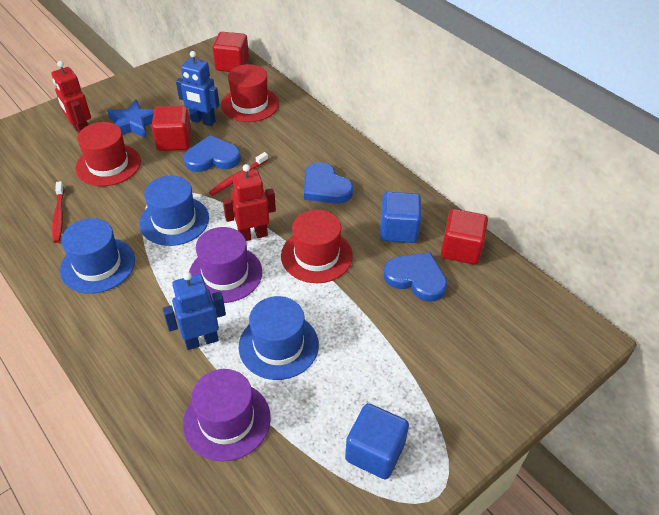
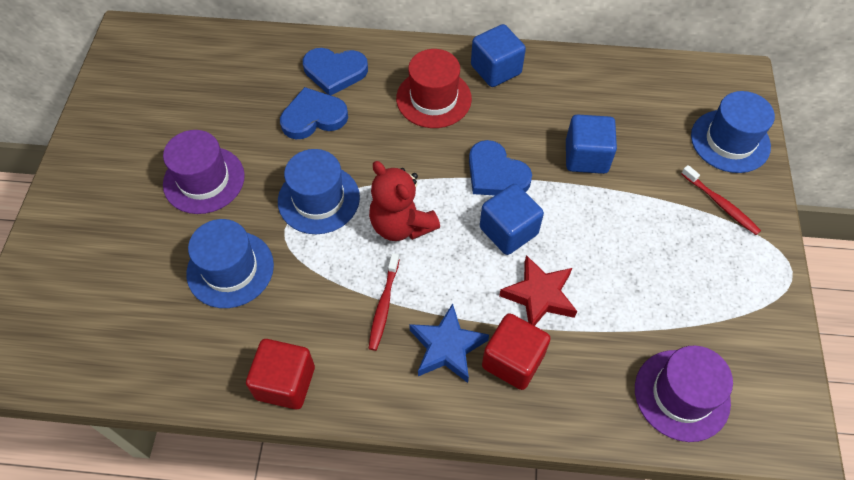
blue cube: [345,403,409,480] [380,192,421,243] = 2 -> [471,24,526,87] [480,184,544,255] [566,114,617,174] = 3
blue robot: [163,272,226,350] [176,51,219,126] = 2 -> none = 0
red cube: [152,106,191,151] [213,32,249,72] [441,209,488,264] = 3 -> [246,339,315,409] [482,313,551,390] = 2
red hat: [75,122,141,186] [221,64,279,122] [281,210,353,283] = 3 -> [396,49,472,128] = 1
red robot: [51,61,91,133] [223,164,276,241] = 2 -> none = 0
red star: none = 0 -> [499,255,577,326] = 1
red teddy bear: none = 0 -> [369,161,440,241] = 1

